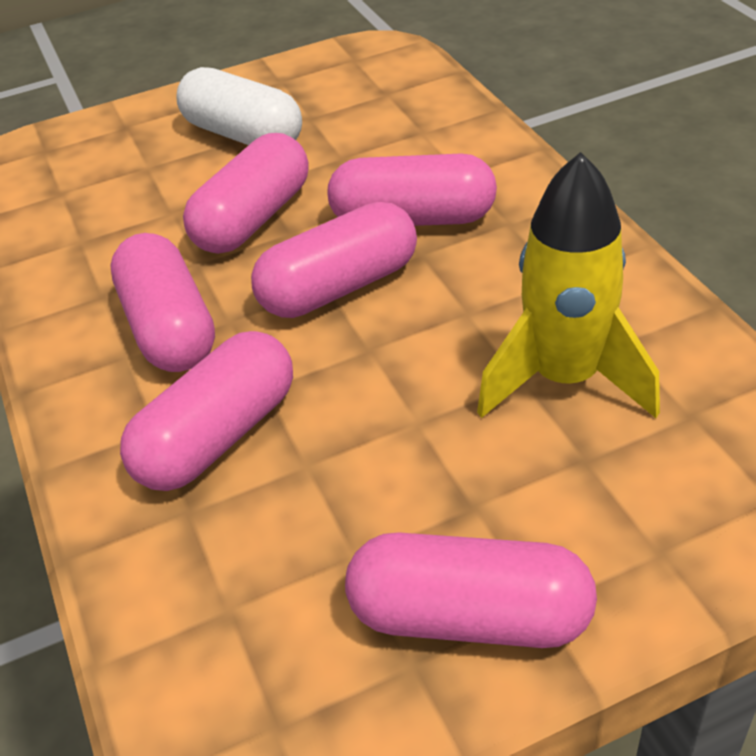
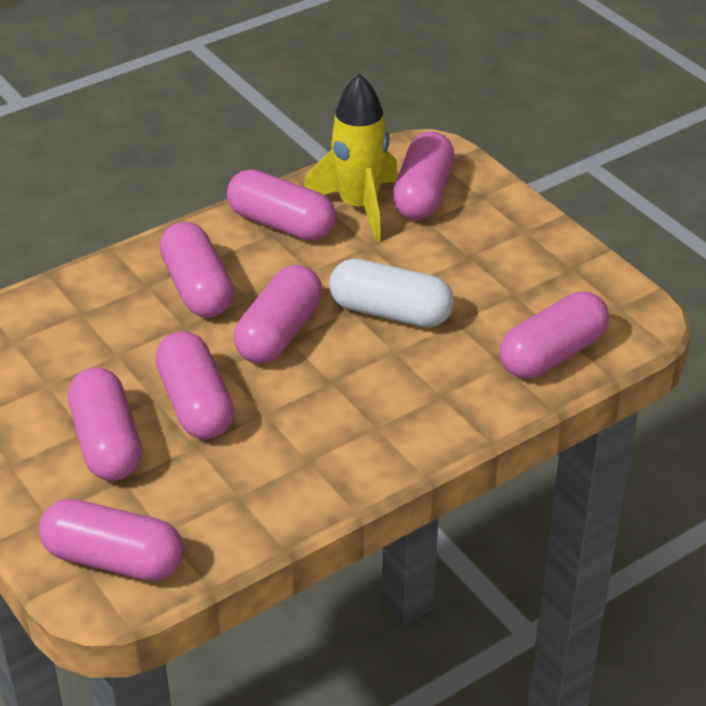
pink capsule: [110,233,215,372] [120,331,293,491] [183,133,309,254] [251,202,417,318] [328,154,497,226] [345,532,597,648] = 6 -> [39,499,184,581] [68,367,142,481] [155,331,234,439] [160,222,234,318] [227,169,336,241] [234,265,322,364] [392,132,454,220] [500,291,609,379] = 8

